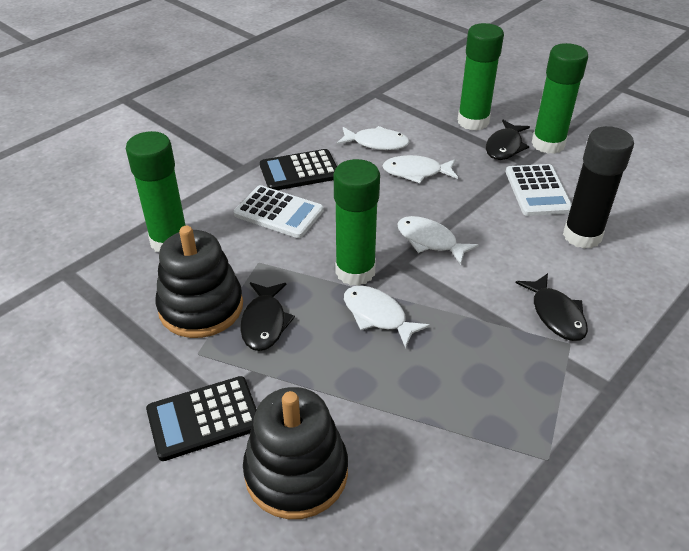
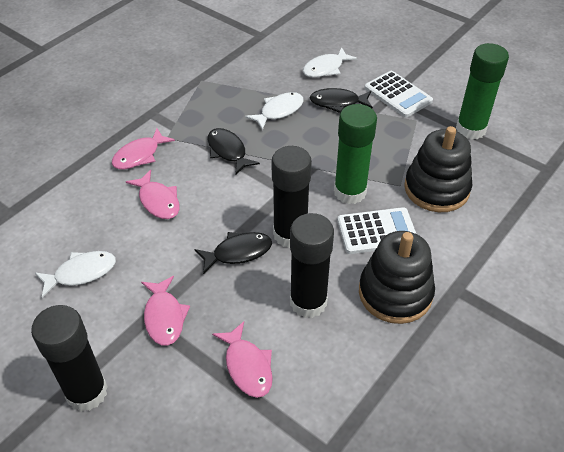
black calculator: [146,376,257,461] [260,149,337,190] = 2 -> none = 0
black glue stick: [563,126,634,249] = 1 -> [31,305,108,412] [271,146,312,248] [290,213,334,318] = 3
green glue stick: [126,131,186,252] [334,159,380,286] [458,23,504,131] [532,43,588,154] = 4 -> [334,104,377,204] [456,43,509,140] = 2
pink fish: none = 0 -> [112,128,175,169] [126,170,180,219] [141,276,190,346] [212,321,273,398] = 4
white fish: [337,126,410,150] [344,286,430,349] [382,155,458,183] [397,216,479,265] = 4 -> [35,251,116,298] [245,92,304,130] [303,47,358,78] = 3

